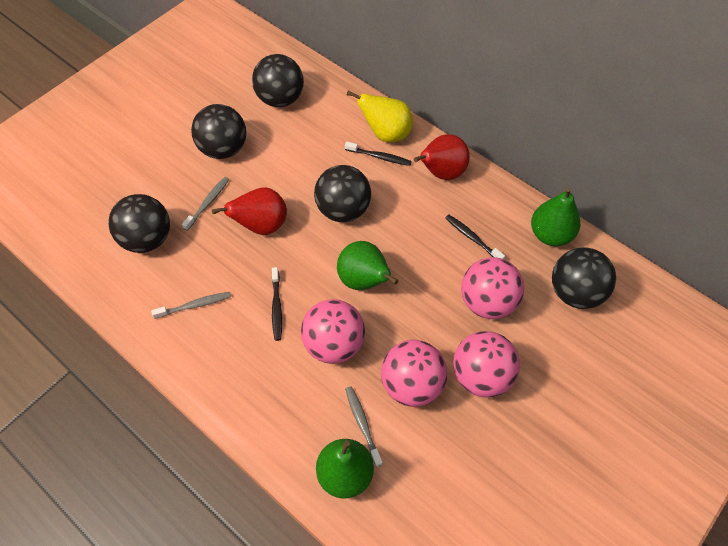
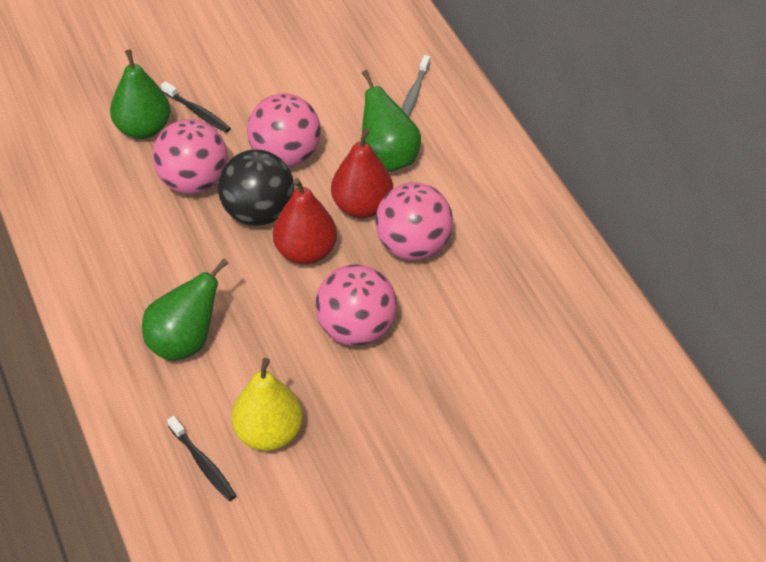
black ball: [108,194,170,253] [191,104,246,159] [252,54,304,107] [314,165,371,222] [552,247,616,309] = 5 -> [218,149,294,226] = 1
black toothbrush: [272,267,282,341] [345,141,412,166] [445,215,505,259] = 3 -> [161,81,231,133] [167,416,236,501] = 2
grey toothbrush: [151,292,231,319] [182,177,229,231] [345,386,383,467] = 3 -> [402,55,430,117] = 1

